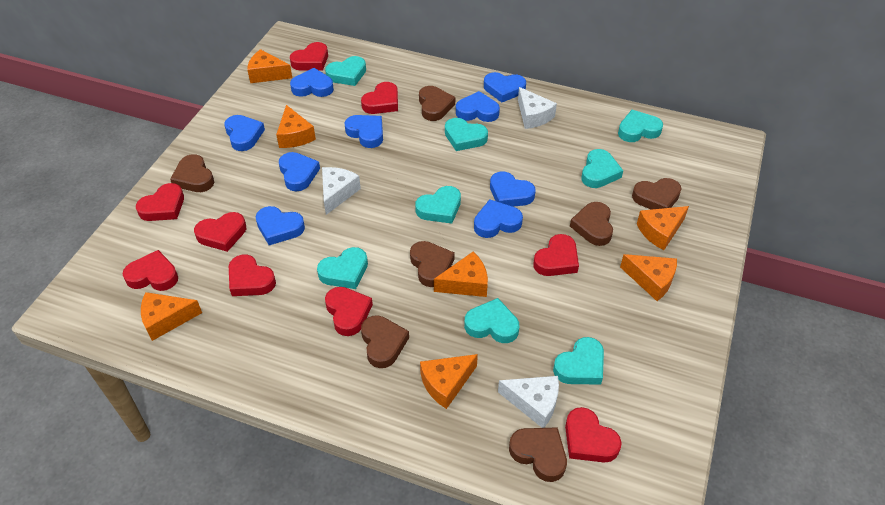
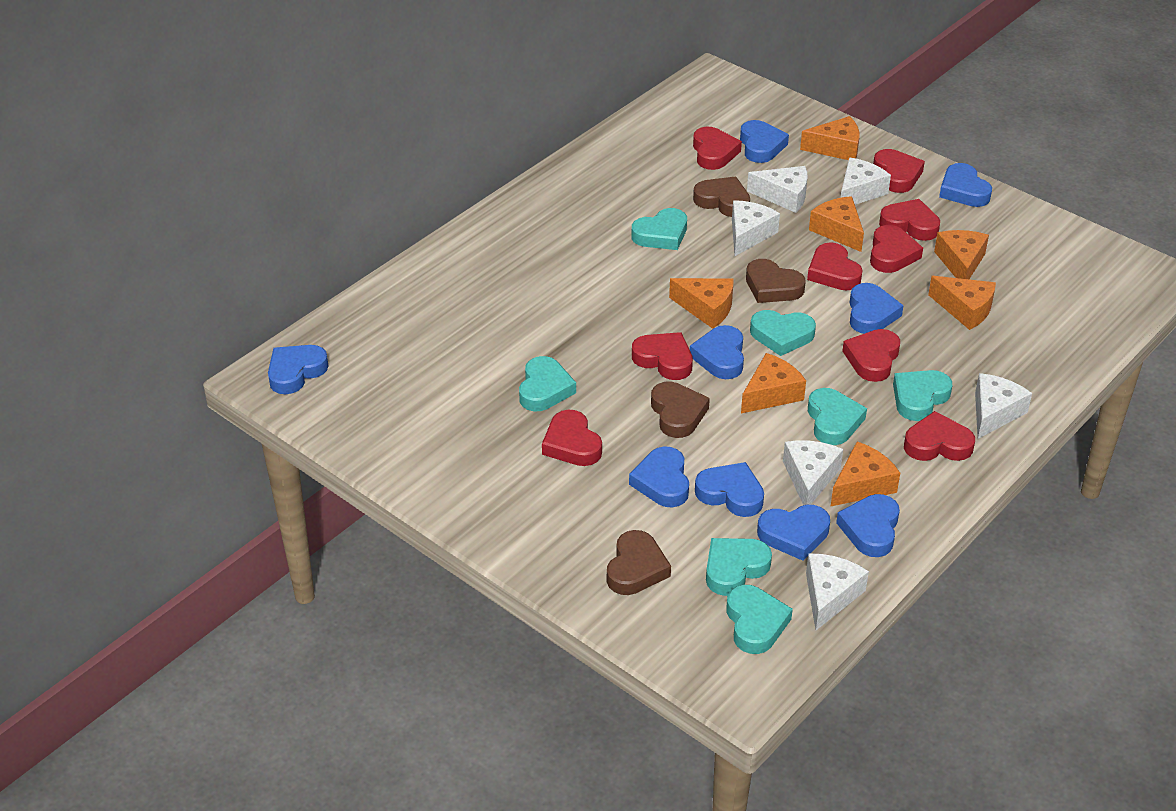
brown heart: [170,154,214,192] [361,315,409,368] [410,241,455,287] [419,86,455,121] [509,427,567,482] [570,202,613,246] [632,178,681,210] = 7 -> [607,530,671,595] [651,381,710,438] [693,177,750,217] [746,259,806,303] = 4
turquoise heart: [317,247,368,289] [325,56,366,86] [415,186,461,224] [445,118,488,151] [464,298,519,343] [553,337,604,385] [581,149,623,188] [618,110,663,142] = 8 -> [519,356,576,411] [631,208,687,250] [706,538,772,596] [726,585,793,654] [750,310,816,356] [808,388,867,445] [893,370,952,421] = 7
white cheese: [322,167,361,215] [498,376,559,428] [518,87,557,129] = 3 -> [732,200,780,256] [747,166,808,213] [783,440,843,505] [806,553,869,630] [840,158,891,205] [975,373,1032,439] = 6

